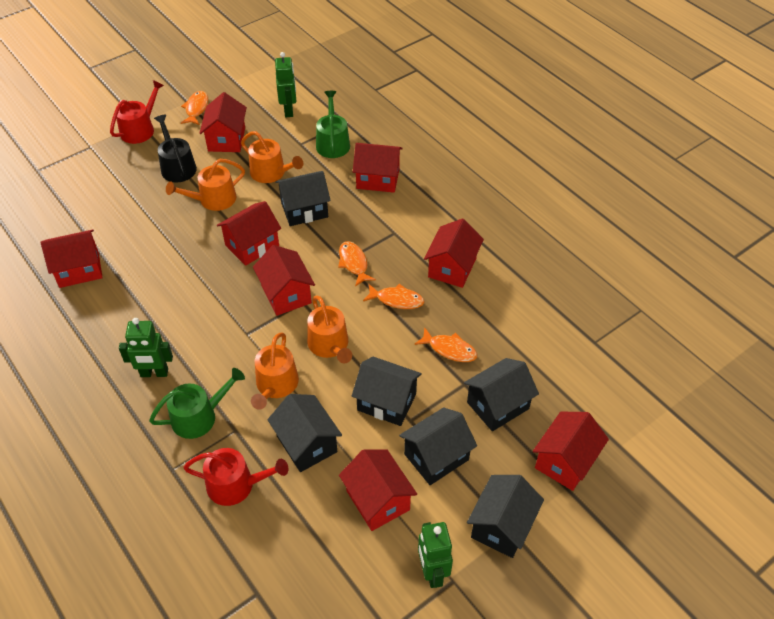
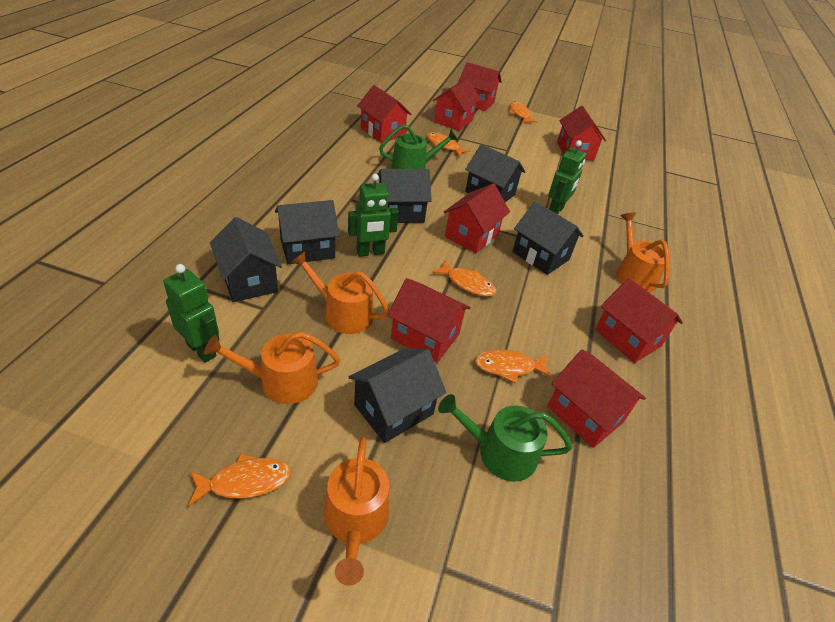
black watering can: [154,115,197,182] = 1 -> none = 0
orange fish: [181,91,208,125] [338,241,376,287] [363,284,425,309] [414,327,478,362] = 4 -> [188,453,292,507] [427,132,471,156] [432,260,496,297] [475,350,552,383] [509,102,537,123] = 5
red watering can: [110,80,164,144] [183,448,288,506] = 2 -> none = 0

